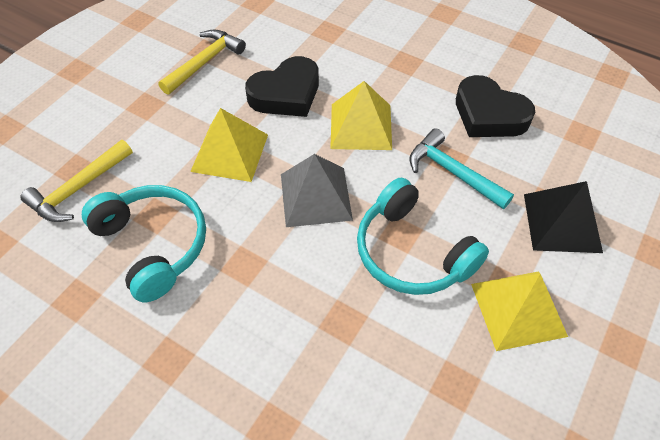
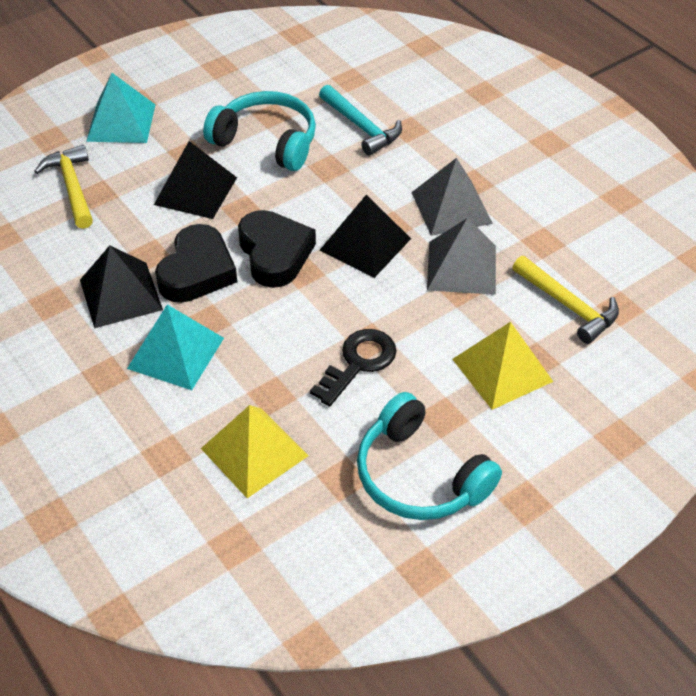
black key: none = 0 -> [310,329,397,407] = 1
black pyramid: [524,181,603,253] = 1 -> [80,245,163,328] [154,141,237,219] [320,195,411,278] = 3
grey pyramid: [281,154,353,227] = 1 -> [411,158,493,236] [427,218,496,295] = 2
turquoise pyramid: none = 0 -> [86,73,156,143] [127,305,224,390] = 2
yellow pyramid: [190,108,268,182] [330,81,392,150] [471,271,568,351] = 3 -> [201,405,309,498] [452,322,553,410] = 2

